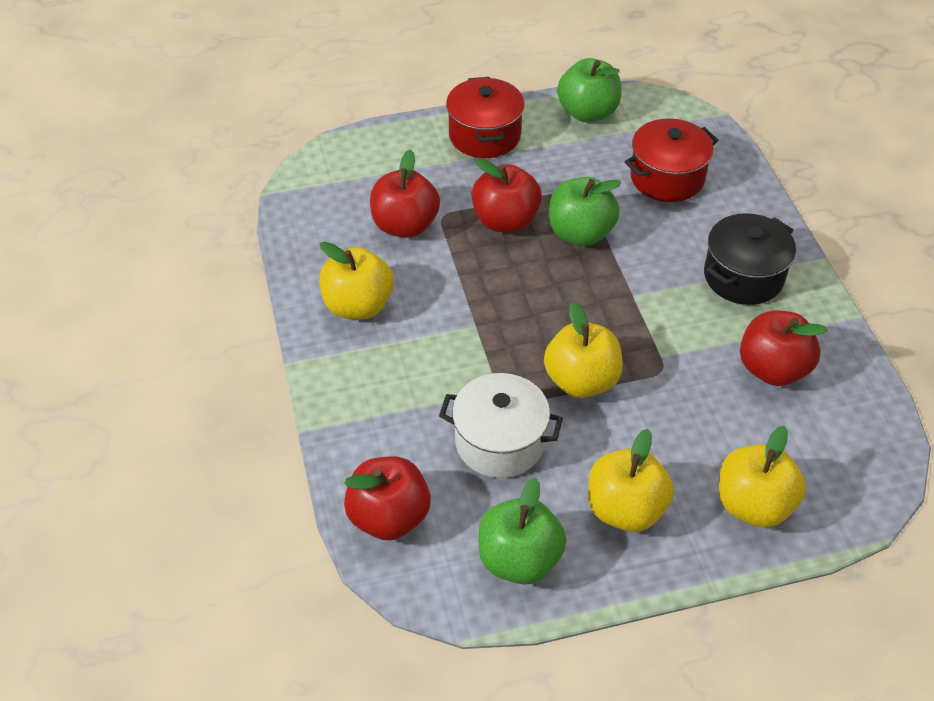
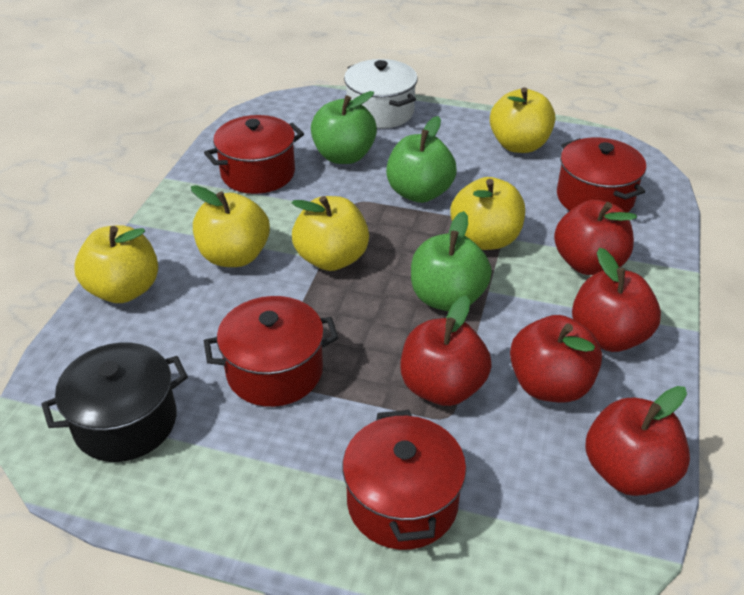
red apple: [344,456,431,540] [370,149,440,238] [471,158,542,233] [740,311,827,386] = 4 -> [401,296,492,406] [510,315,602,402] [554,200,637,275] [572,248,661,352] [585,386,690,496] = 5
red pot: [446,77,525,158] [624,118,718,202] = 2 -> [204,115,304,194] [204,296,338,407] [343,410,466,550] [557,137,646,213] = 4
yellow apple: [319,242,394,320] [544,302,623,398] [588,429,674,532] [719,426,806,527] = 4 -> [74,225,158,303] [191,185,270,267] [292,196,369,271] [450,177,525,250] [490,87,555,153] = 5

